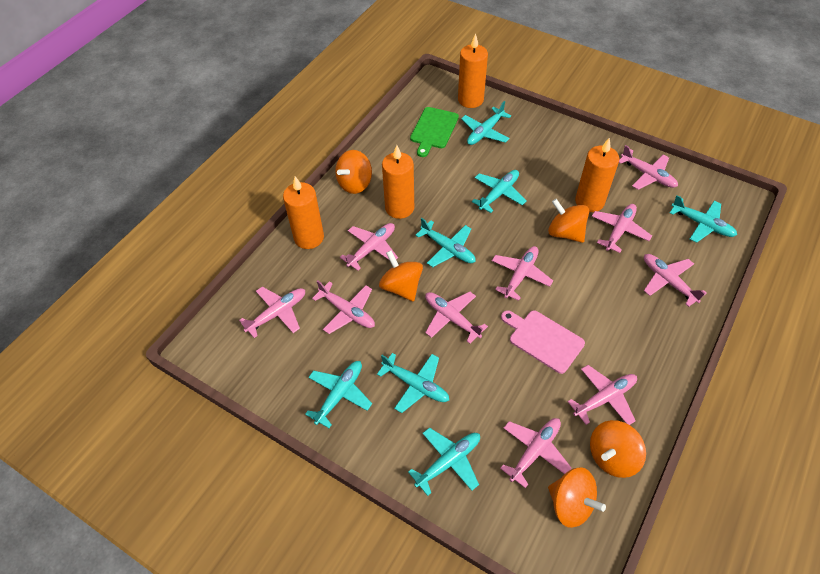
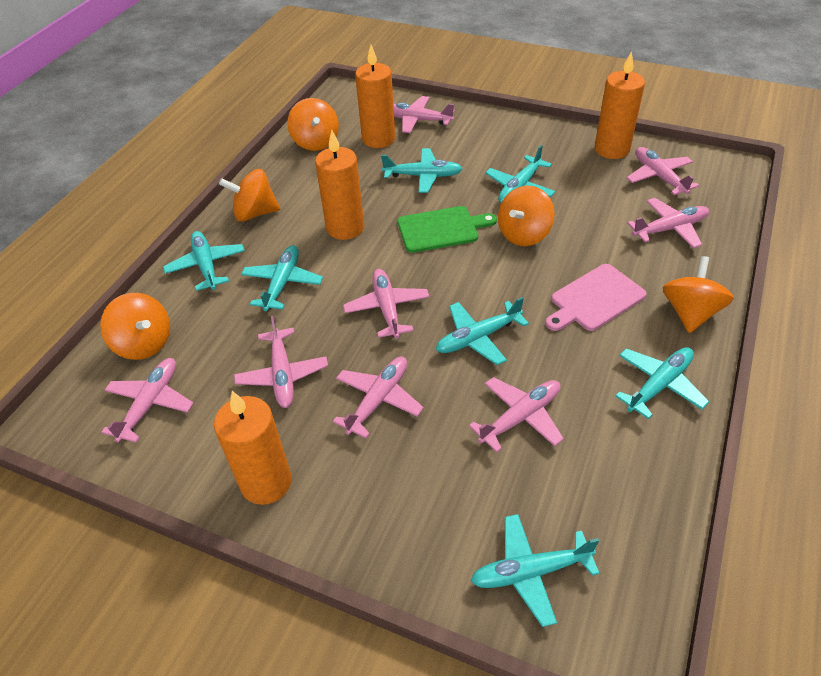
pink plane: [239,287,305,338] [312,280,375,334] [340,223,398,271] [425,292,488,344] [492,246,553,301] [500,418,571,488] [567,365,637,425] [592,204,652,253] [619,145,678,190] [644,254,707,307] = 10 -> [101,358,193,443] [234,316,328,408] [333,357,424,438] [343,269,430,339] [393,96,455,133] [469,377,564,452] [627,147,699,195] [627,198,709,248] = 8

